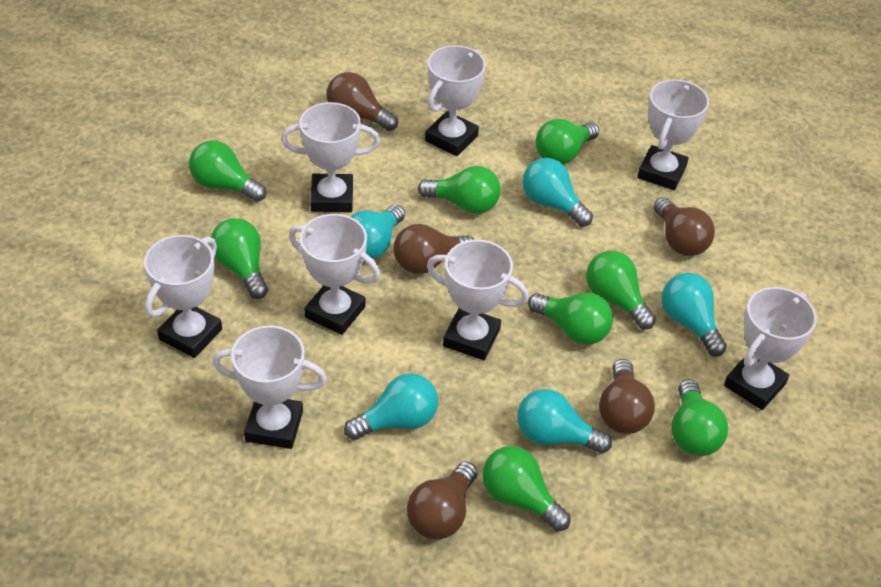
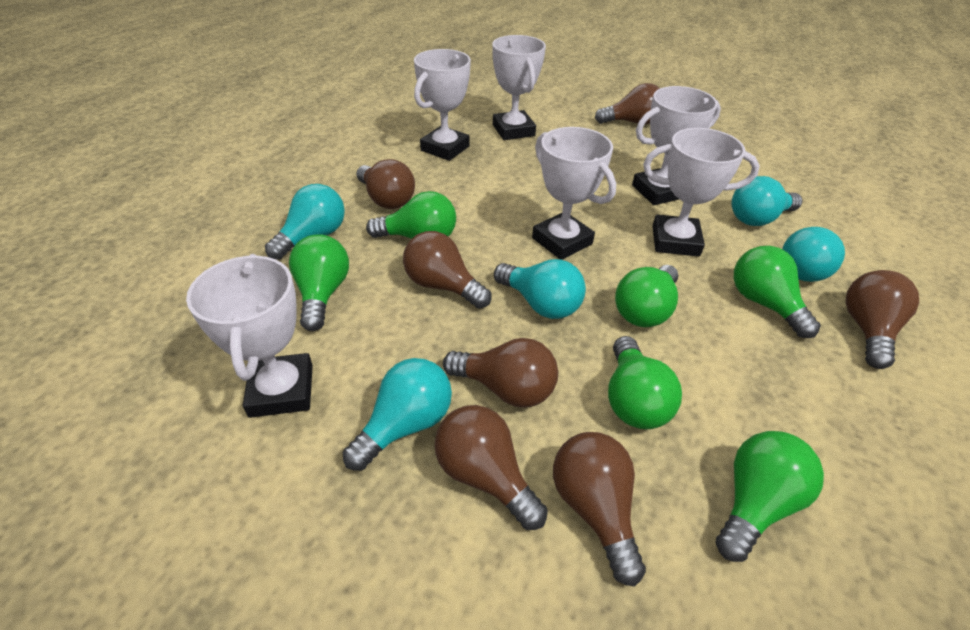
brown light bulb: [326,72,398,131] [394,224,474,274] [407,461,477,539] [599,359,655,434] [654,197,715,256] = 5 -> [356,159,415,209] [403,231,491,309] [435,405,548,530] [443,338,558,408] [553,432,646,586] [595,83,660,125] [845,270,919,369] = 7
green light bulb: [189,140,266,202] [211,218,268,299] [418,166,501,214] [482,446,571,531] [528,292,613,345] [535,119,599,164] [586,251,656,330] [671,379,728,456] = 8 -> [289,234,349,331] [366,191,456,239] [608,336,682,429] [615,265,679,327] [716,431,824,562] [734,246,821,338] = 6
white trophy: [144,235,222,358] [213,326,327,449] [281,102,380,212] [289,214,380,335] [425,45,486,156] [427,240,529,360] [637,79,709,190] [724,287,817,410] = 8 -> [186,254,313,418] [414,49,471,161] [492,35,546,140] [532,127,616,260] [632,86,721,205] [643,128,760,257] = 6

